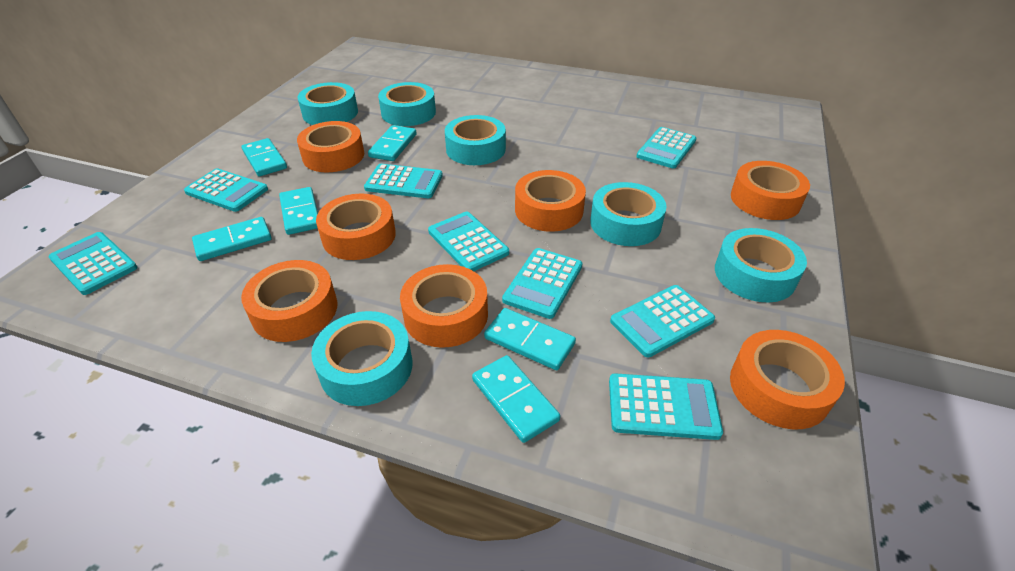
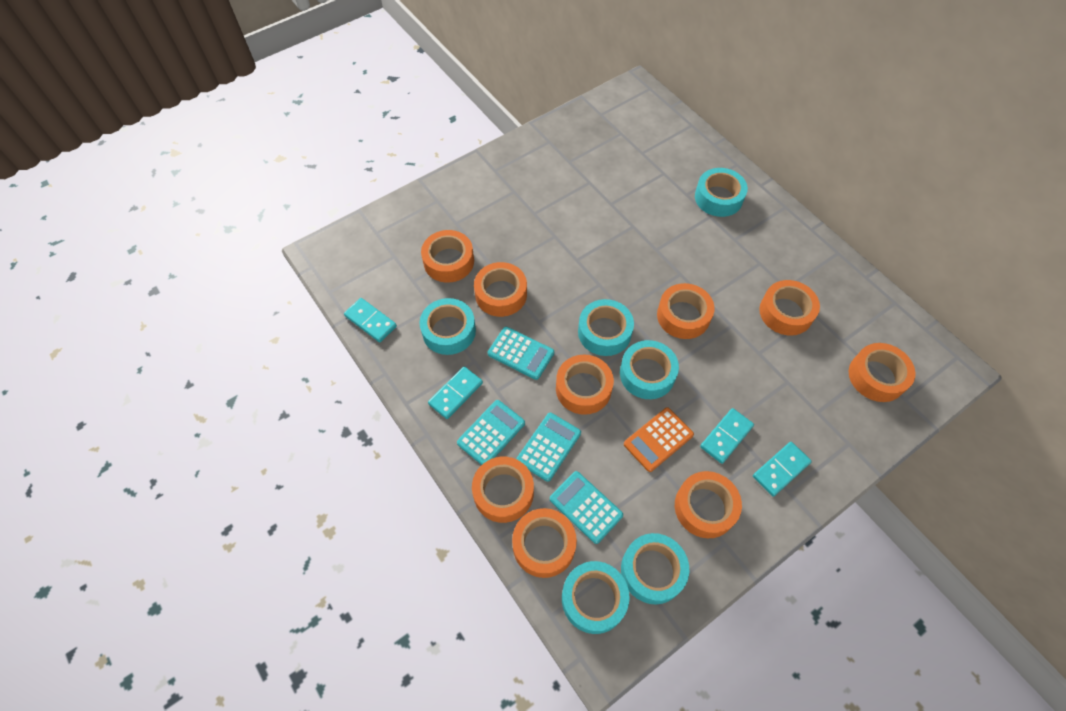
orange calculator: none = 0 -> [624,407,694,472] = 1
orange tape: [241,260,338,342] [297,121,364,172] [316,194,396,260] [400,264,488,348] [515,170,586,232] [730,330,845,429] [731,161,810,220] = 7 -> [421,230,474,283] [472,457,534,523] [474,262,527,317] [512,508,577,578] [556,355,614,415] [657,283,715,339] [675,471,742,538] [759,280,820,336] [849,343,915,402] = 9
turquoise calculator: [49,232,137,295] [184,168,268,212] [364,164,443,198] [428,212,509,271] [502,248,582,319] [609,373,723,440] [610,285,715,357] [636,127,696,169] = 8 -> [457,400,525,465] [488,327,554,380] [516,413,581,482] [550,471,623,544] = 4
turquoise domino: [192,217,272,261] [241,138,287,176] [279,187,318,235] [368,125,417,161] [472,355,560,443] [484,308,576,370] = 6 -> [344,298,397,342] [428,366,483,419] [700,408,754,464] [753,442,812,496] = 4

